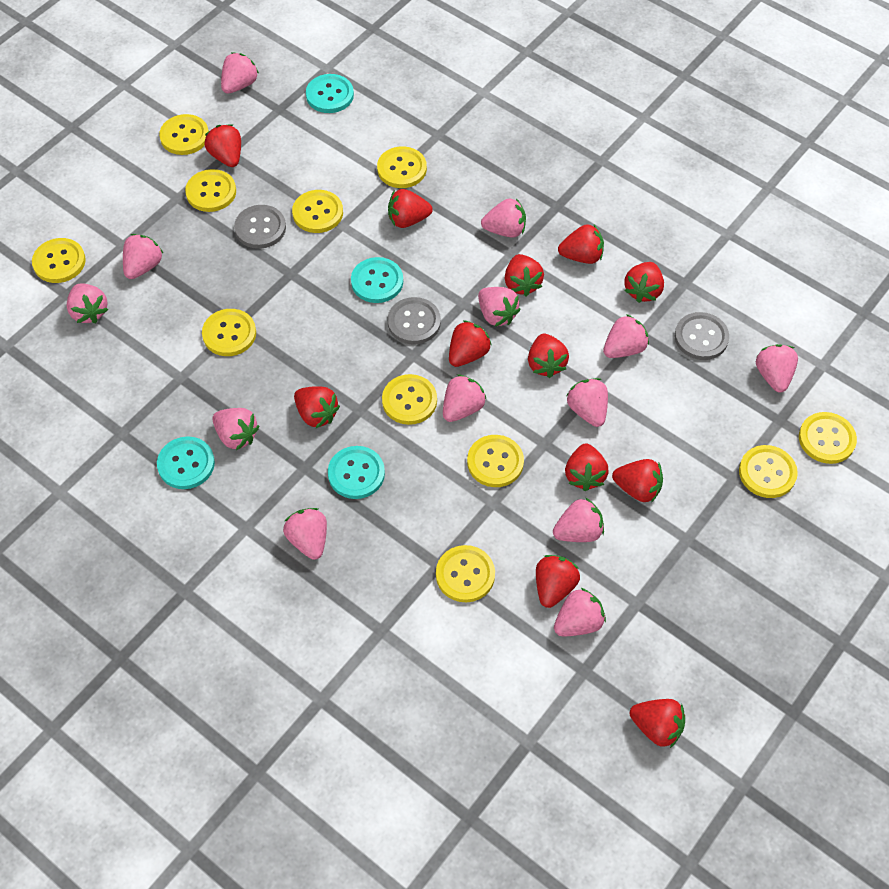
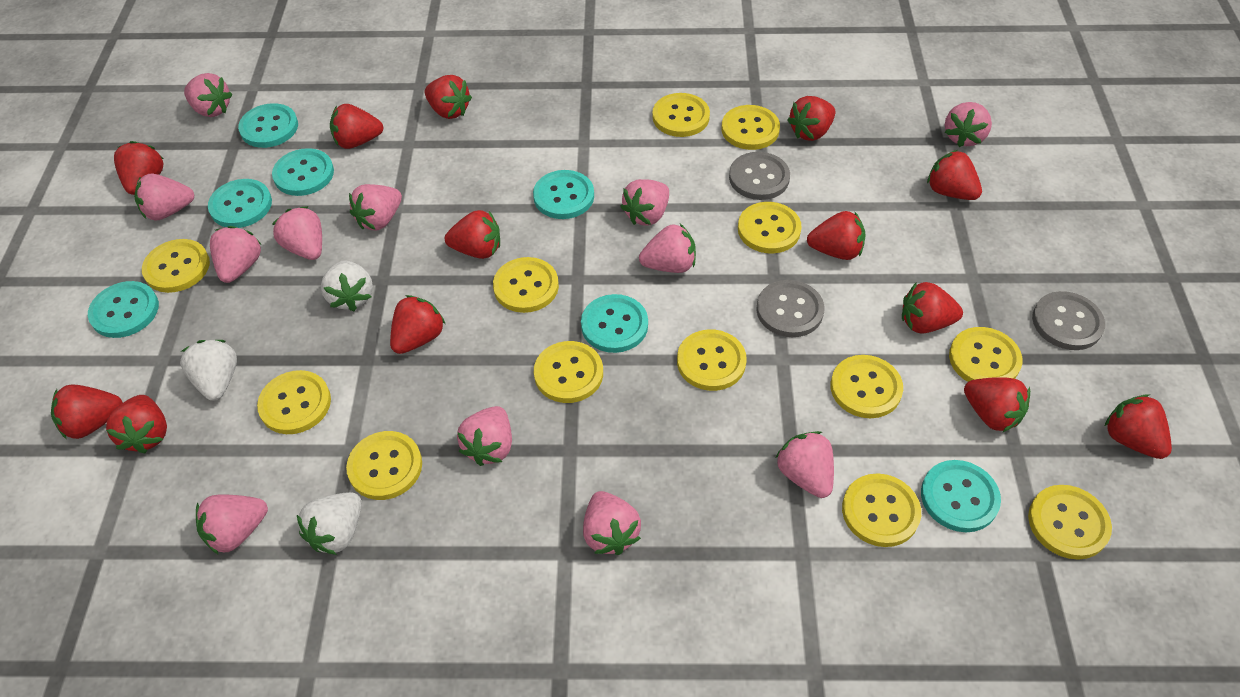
pink strawberry: [67,284,108,323] [123,234,164,279] [212,408,259,450] [221,52,259,94] [283,508,327,560] [443,374,487,422] [478,287,521,326] [481,198,526,238] [553,497,604,542] [554,588,606,636] [567,378,608,427] [603,314,649,358] [756,344,798,393] = 13 -> [134,174,195,221] [184,73,233,117] [196,494,268,555] [210,226,262,283] [272,206,322,260] [349,184,402,230] [457,406,512,466] [583,491,641,555] [620,179,669,226] [639,224,696,273] [776,431,834,498] [945,102,992,147] = 12
red strawberry: [204,124,241,167] [294,386,340,428] [388,189,433,228] [449,320,491,367] [505,254,544,296] [528,334,569,378] [536,555,580,608] [558,224,604,264] [565,443,609,491] [612,459,663,503] [624,262,664,303] [630,699,685,748] = 12 -> [51,384,123,439] [106,395,167,453] [114,141,163,195] [330,104,383,149] [390,295,445,354] [425,75,472,119] [445,210,500,259] [787,96,835,141] [807,211,866,260] [902,282,963,334] [927,150,982,200] [964,377,1030,433] [1104,394,1172,459] = 13
turquoise button: [157,436,215,489] [306,74,354,113] [328,446,385,499] [351,257,403,303] = 4 -> [88,281,159,338] [208,179,272,228] [238,103,298,148] [272,148,334,196] [533,170,594,219] [581,294,648,353] [921,460,1001,532] = 7
white strawberry: none = 0 -> [180,340,237,401] [297,492,361,555] [321,260,373,311] = 3
yellow button: [32,238,86,283] [159,114,209,155] [185,169,236,212] [202,309,256,356] [292,190,343,233] [377,146,427,188] [382,374,437,425] [436,545,495,602] [467,435,524,487] [739,445,798,498] [799,412,857,464] = 11 -> [142,239,210,293] [257,370,331,434] [346,431,422,500] [493,257,559,313] [534,341,603,403] [652,93,710,137] [677,329,747,391] [721,105,780,150] [738,202,802,253] [830,355,903,418] [842,473,921,547] [949,327,1022,382] [1028,485,1112,560] = 13

